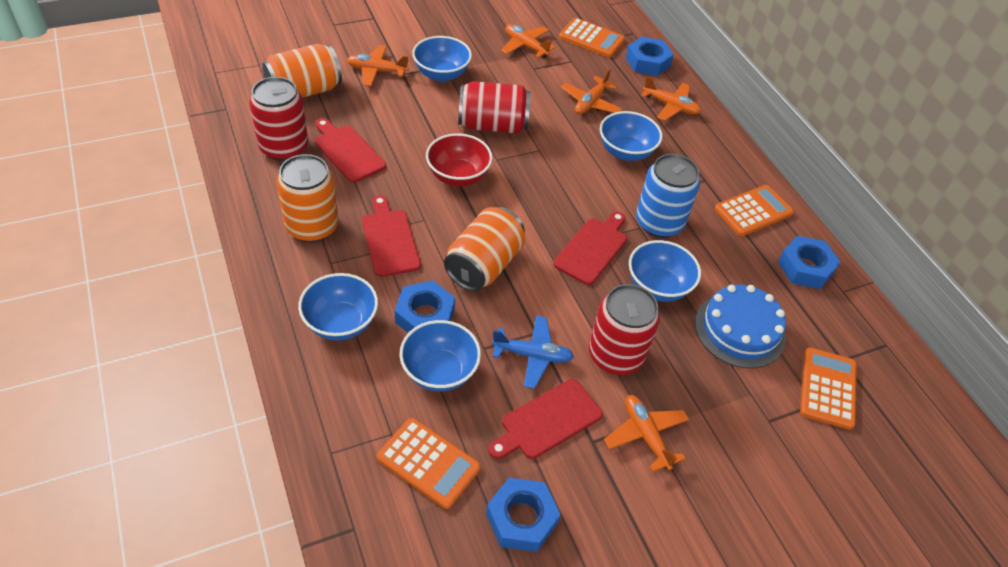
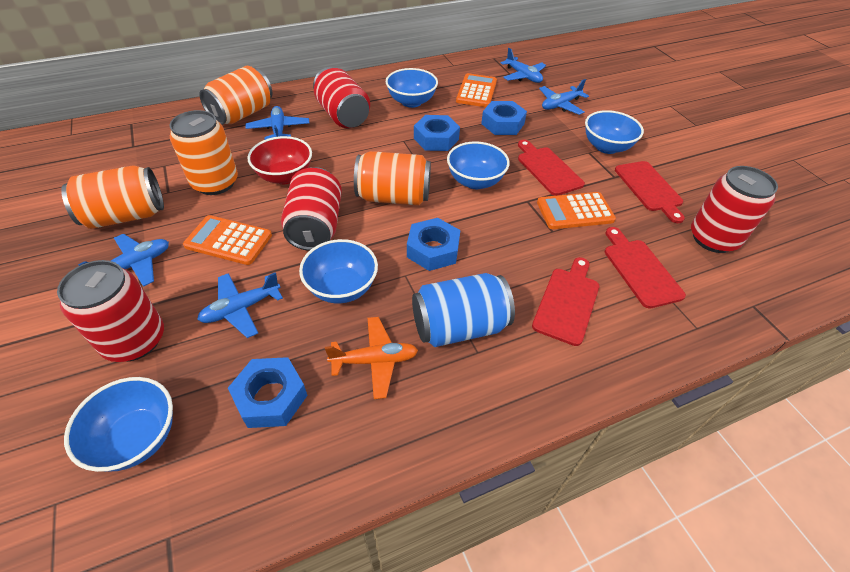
blue cake: [695,285,786,368] = 1 -> none = 0
blue plane: [492,315,574,389] = 1 -> [78,234,169,287] [197,272,283,338] [245,106,309,140] [501,48,546,83] [539,79,589,115] = 5
orange calculator: [377,418,481,509] [559,18,625,57] [714,185,794,236] [800,347,857,430] = 4 -> [183,215,272,265] [456,73,497,107] [537,192,616,229] = 3
orange can: [262,44,342,98] [276,154,339,242] [444,207,525,291] = 3 -> [61,165,164,229] [170,110,238,195] [199,66,272,125] [354,151,431,206] = 4
orange plane: [347,45,409,86] [501,24,556,58] [561,68,622,114] [604,395,689,472] [641,76,701,121] = 5 -> [325,317,418,399] = 1
red can: [249,77,308,161] [458,81,531,134] [589,284,660,375] = 3 -> [57,260,164,362] [281,167,342,251] [313,67,370,128] [691,166,778,253] = 4

